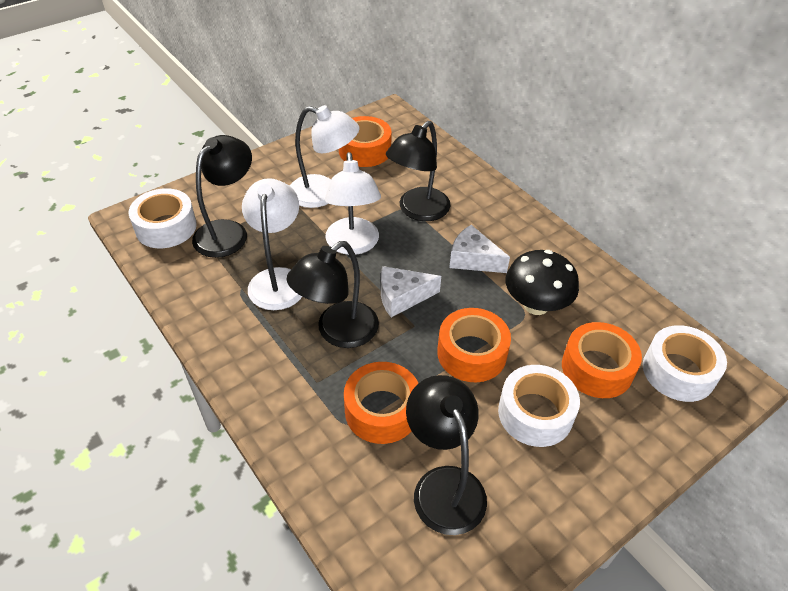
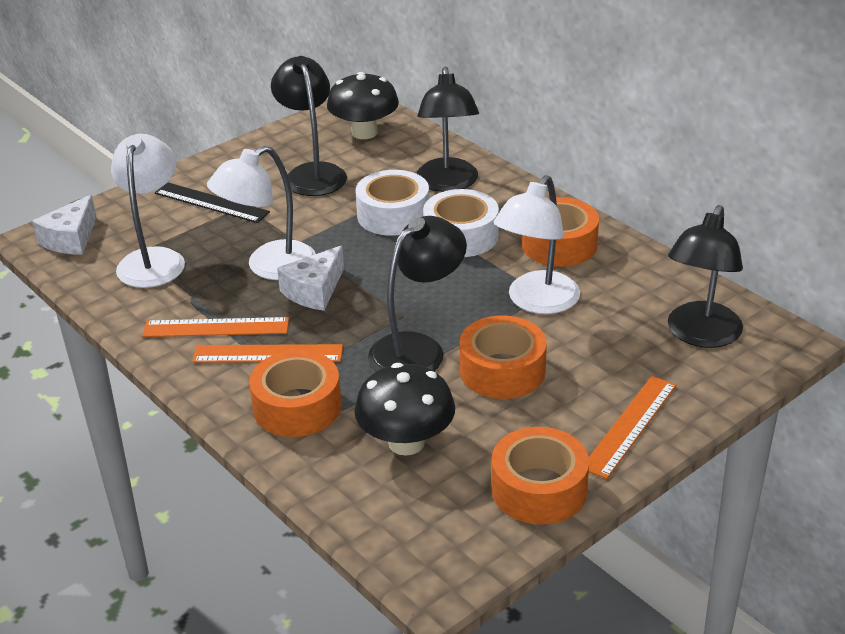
black mushroom: [505,250,579,315] = 1 -> [327,72,399,139] [354,363,455,456] = 2
black ruler: none = 0 -> [155,182,270,223] = 1
orange ruler: none = 0 -> [142,317,289,337] [192,344,343,363] [589,376,676,479] = 3
white tape: [129,188,197,248] [498,365,580,447] [643,325,727,402] = 3 -> [355,170,429,236] [423,189,499,257] = 2

